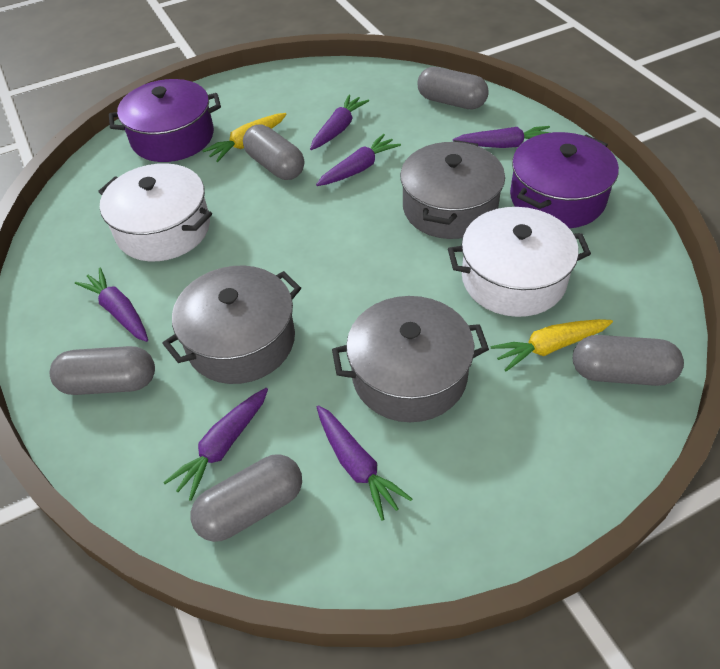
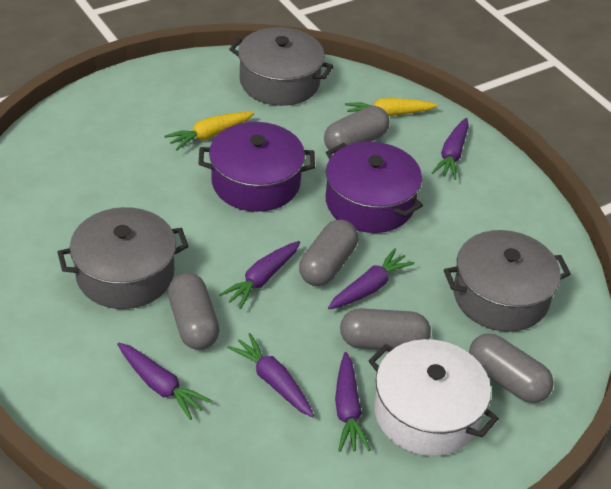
white pot: [98,163,212,261] [448,207,591,317] = 2 -> [368,339,499,456] = 1

